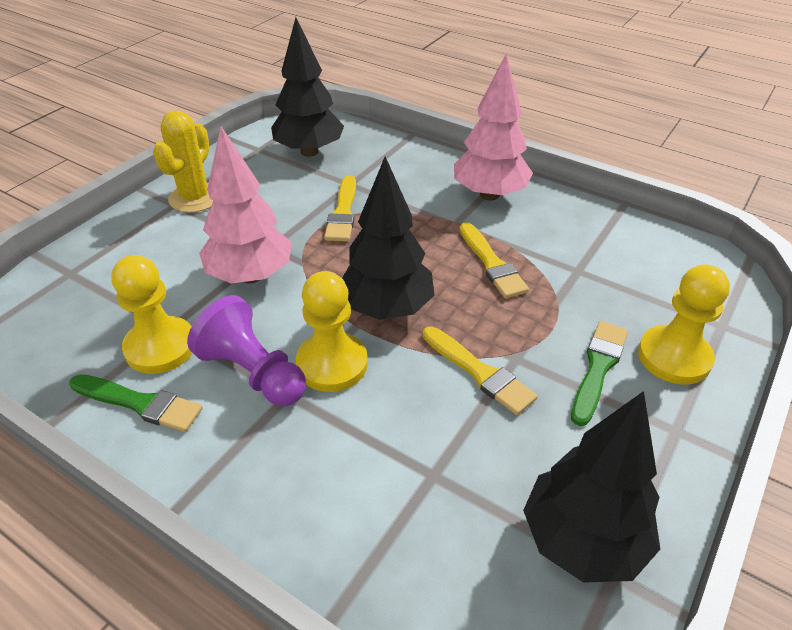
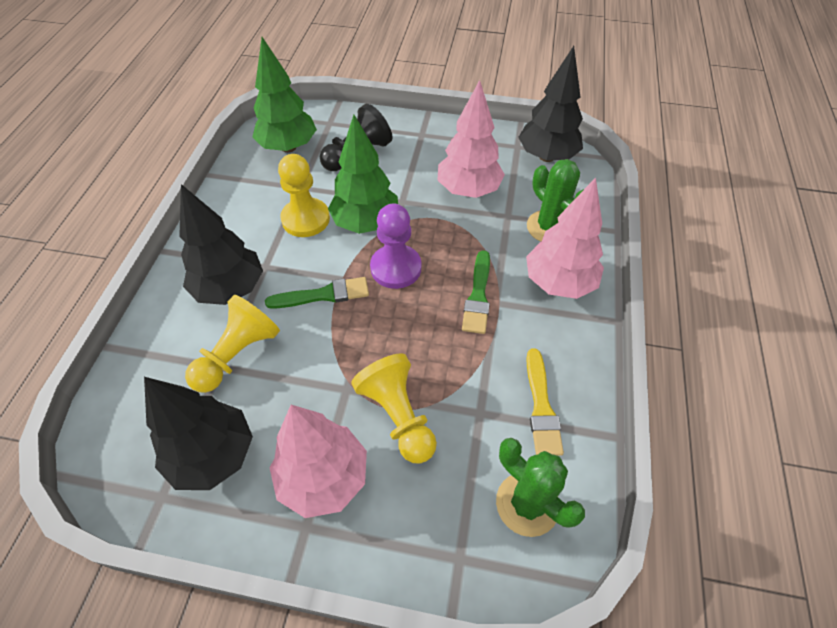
black pawn: none = 0 -> [320,104,392,171] = 1
green cactus: none = 0 -> [496,438,585,537] [527,159,584,242] = 2
green tree: none = 0 -> [252,37,317,153] [328,115,398,234] = 2
pink tree: [199,126,292,284] [454,54,533,201] = 2 -> [270,405,367,518] [437,80,505,198] [526,177,604,299] = 3
yellow brush: [324,175,356,242] [423,326,537,415] [460,222,529,298] = 3 -> [526,349,564,456] = 1
yellow cactus: [153,111,213,213] = 1 -> none = 0

